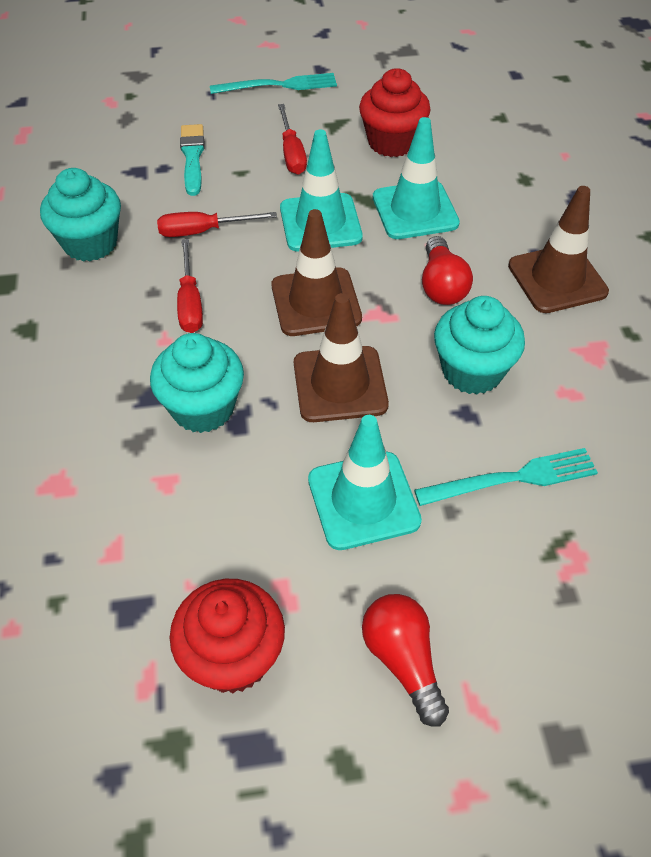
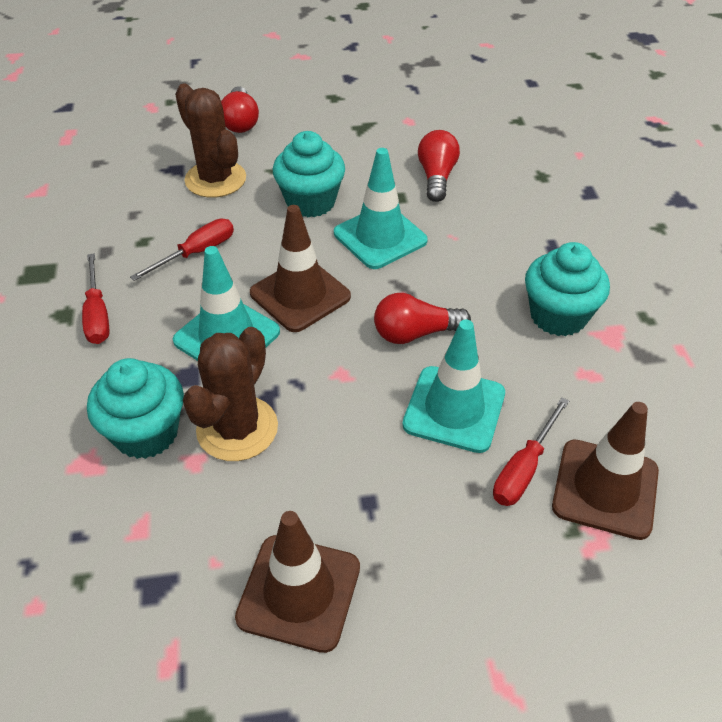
brown cactus: none = 0 -> [175,83,246,198] [183,327,278,461] = 2
red cupcake: [170,579,285,693] [359,68,431,157] = 2 -> none = 0
red light bulb: [362,594,449,727] [422,236,473,305] = 2 -> [221,86,259,133] [374,293,471,344] [418,130,460,202] = 3
turquoise brush: [180,124,205,196] = 1 -> none = 0
turquoise fork: [210,73,337,94] [414,448,598,506] = 2 -> none = 0

